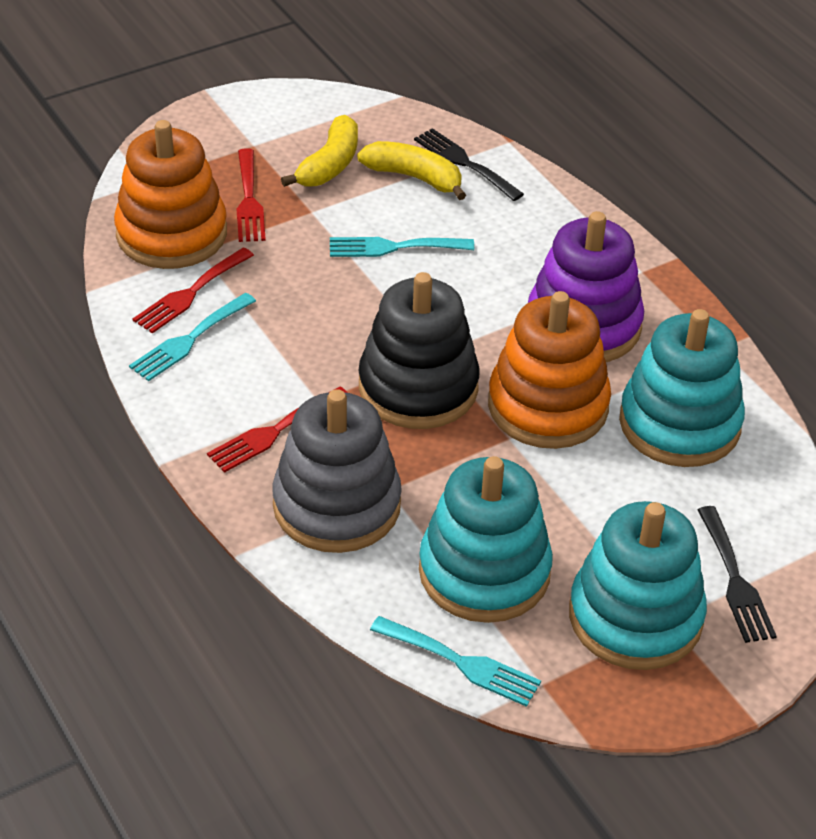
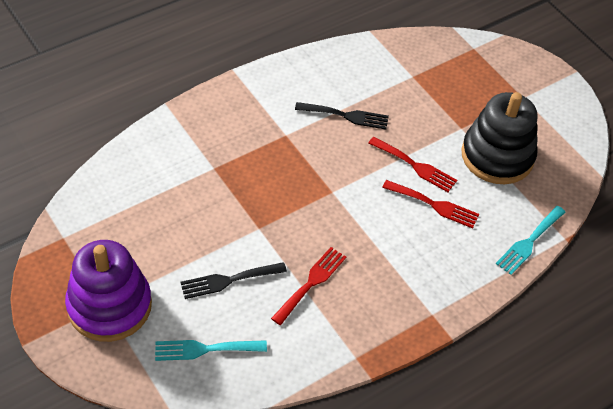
grey stacking toy: [272,389,402,553] = 1 -> none = 0
orange stacking toy: [114,120,227,269] [488,291,611,449] = 2 -> none = 0
turquoise fork: [129,293,256,381] [330,237,474,257] [370,616,541,707] = 3 -> [155,340,267,361] [496,206,566,275] = 2
turquoise stacking toy: [419,456,553,623] [569,501,707,670] [619,309,745,467] = 3 -> none = 0
yellow banana: [281,115,358,187] [357,141,466,200] = 2 -> none = 0

